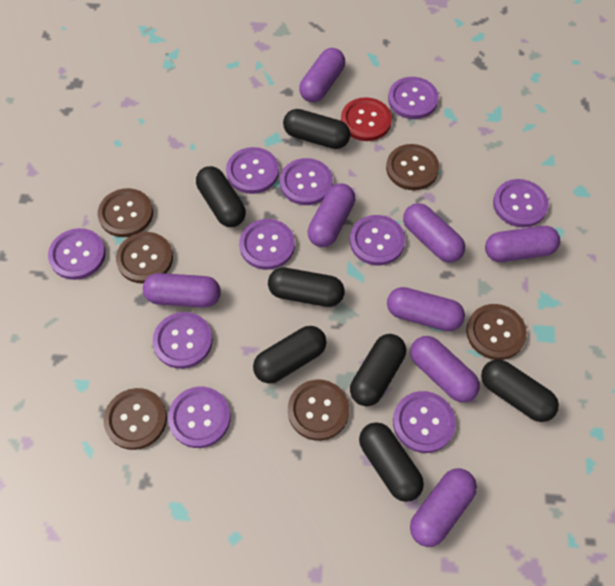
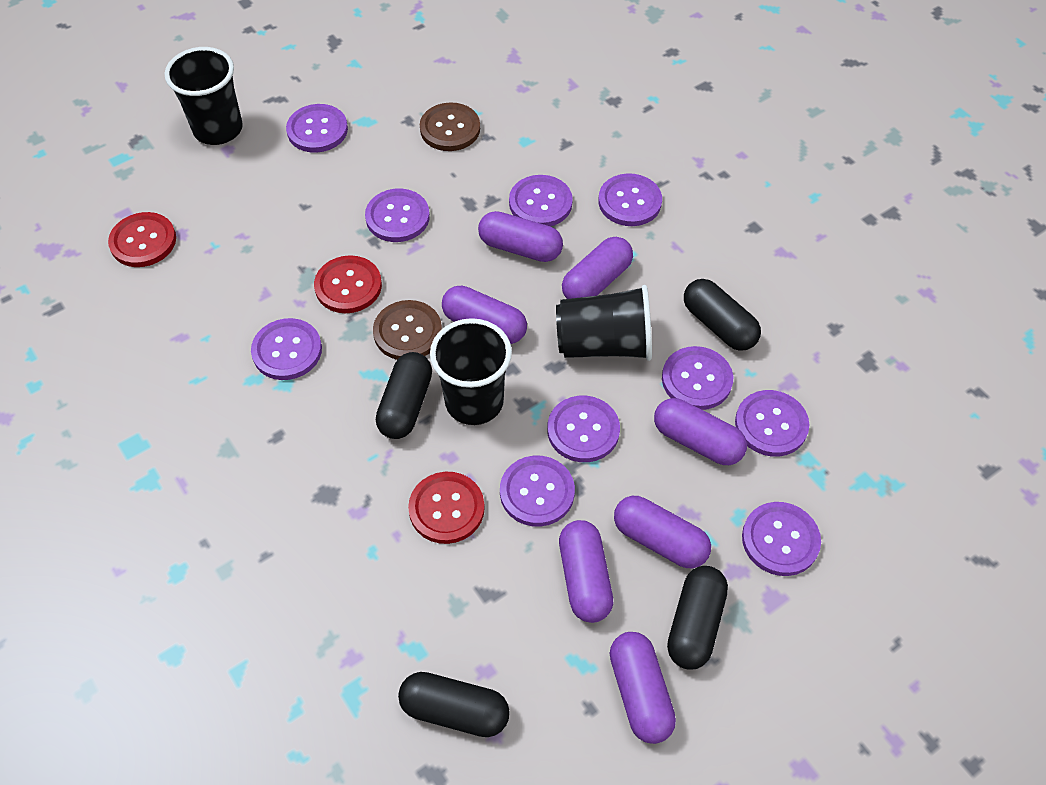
black capsule: [196,166,246,227] [253,326,326,383] [268,267,345,307] [283,109,350,149] [350,334,406,406] [359,422,424,502] [481,359,559,422] = 7 -> [376,352,432,439] [398,672,510,737] [667,566,728,670] [684,279,761,351] = 4
black cup: none = 0 -> [165,47,243,145] [430,318,512,425] [556,285,652,361] = 3
brown button: [98,188,153,237] [103,388,167,450] [116,232,173,284] [288,379,349,441] [386,144,439,190] [466,304,527,360] = 6 -> [373,300,442,360] [420,102,480,151] = 2
purple capsule: [143,273,221,308] [299,48,345,102] [308,183,355,247] [387,287,465,331] [403,203,465,263] [410,336,480,402] [410,468,477,547] [485,226,560,262] = 8 -> [442,286,527,344] [478,211,563,262] [559,520,613,623] [562,237,633,299] [610,632,676,744] [614,496,711,568] [654,398,747,465] = 7
red button: [341,97,392,141] = 1 -> [108,212,176,267] [314,255,382,313] [408,472,485,544] = 3

